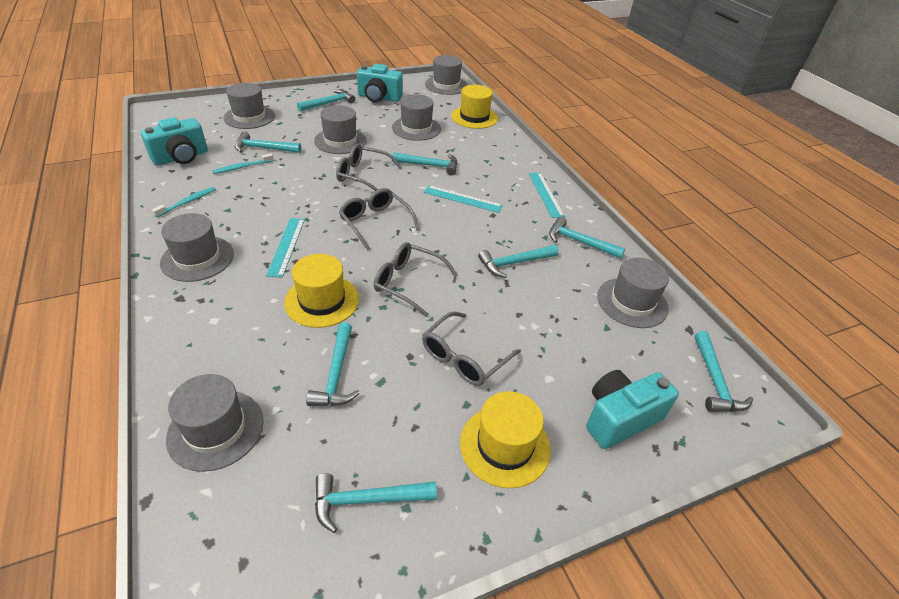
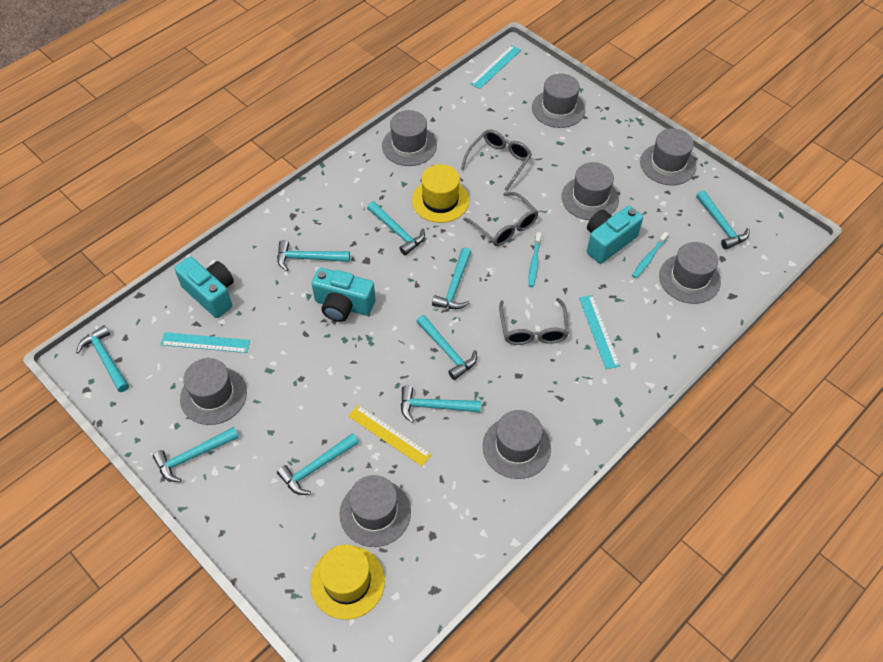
grey glasses: [336,144,402,191] [339,188,420,251] [374,242,458,317] [422,311,521,386] = 4 -> [461,129,532,191] [463,192,538,246] [499,298,569,345] = 3
grey hat: [160,213,234,282] [166,374,264,472] [223,83,275,129] [314,105,367,154] [392,94,441,141] [425,55,468,95] [597,258,669,328] = 7 -> [180,358,247,425] [340,475,411,547] [382,110,437,166] [483,410,551,479] [532,73,585,128] [561,162,619,220] [640,129,697,185] [659,242,721,304] = 8
turquoise hammer: [235,132,301,153] [297,90,355,111] [306,323,360,406] [315,473,437,533] [392,152,457,175] [478,245,559,278] [549,217,625,259] [695,331,753,412] = 8 -> [76,325,129,392] [153,427,239,482] [277,240,350,271] [277,433,359,495] [367,202,425,256] [401,385,481,423] [416,315,477,380] [432,247,471,309] [696,190,750,250] = 9
yellow hat: [284,254,359,328] [451,85,498,129] [460,391,551,488] = 3 -> [310,544,385,620] [412,164,469,223] = 2
yellow ruler: none = 0 -> [348,405,432,466] = 1

